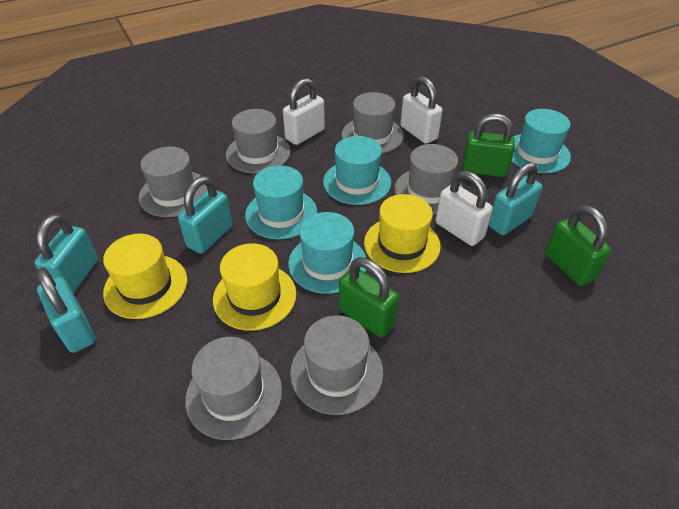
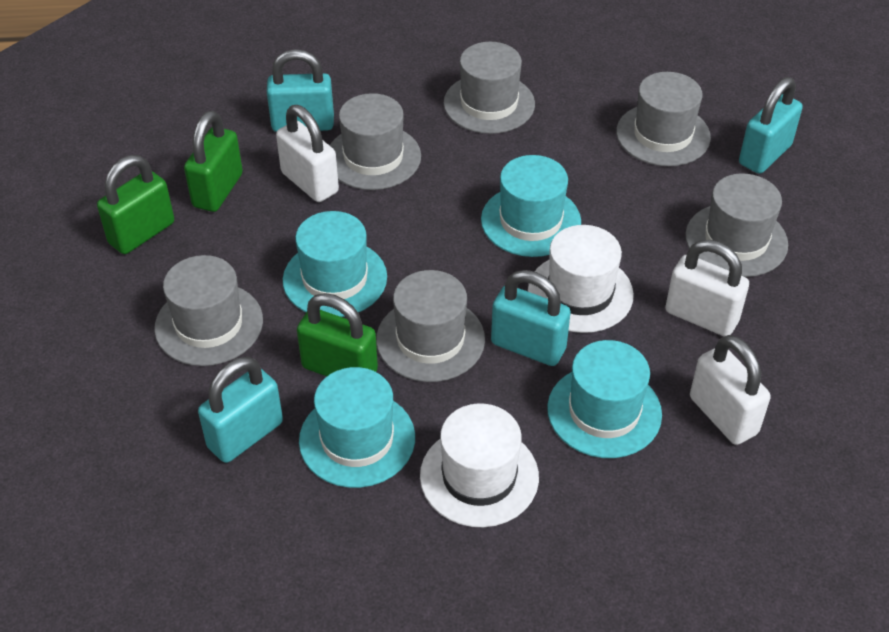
white hat: none = 0 -> [420,403,539,527] [528,225,634,333] = 2
yellow hat: [103,234,187,319] [213,243,296,331] [364,194,440,273] = 3 -> none = 0

